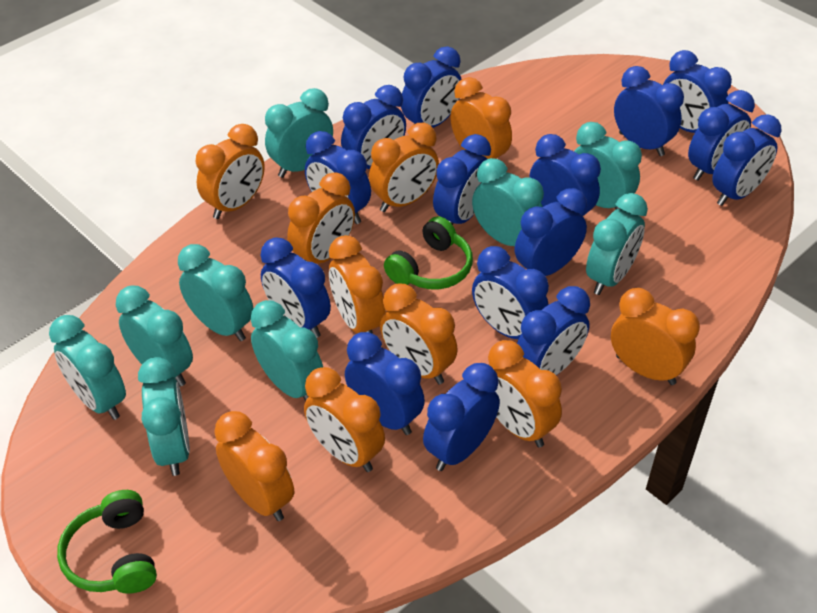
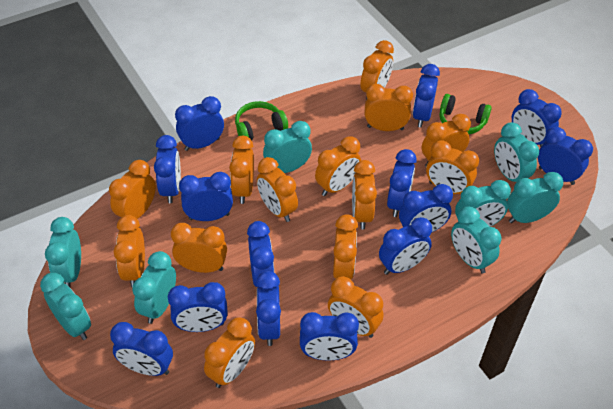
blue clock: [261,238,331,338] [305,131,371,224] [341,85,406,169] [345,332,425,435] [401,46,462,128] [423,363,500,471] [433,134,491,225] [472,246,549,339] [515,188,587,276] [517,286,590,375] [529,134,601,216] [614,66,684,156] [663,50,732,133] [688,90,755,181] [712,114,781,206] = 15 -> [110,322,173,376] [154,135,181,203] [168,282,228,332] [175,96,224,151] [179,172,233,221] [247,221,274,287] [256,271,281,346] [300,312,359,360] [379,217,432,275] [387,149,417,217] [399,184,453,232] [413,64,440,127] [512,89,562,147] [538,127,593,185] = 14
orange clock: [195,124,265,219] [214,411,294,521] [287,172,355,264] [304,367,385,472] [329,235,386,334] [369,123,439,212] [380,284,458,384] [450,77,512,159] [488,340,562,447] [611,288,700,385] = 10 -> [109,160,156,219] [114,215,145,287] [171,223,227,273] [204,317,255,388] [229,136,254,204] [257,157,298,222] [315,136,361,196] [328,276,383,338] [333,214,358,279] [352,160,377,229] [360,40,394,100] [364,84,413,131] [422,114,471,166] [426,140,479,194] = 14
turquoise clock: [49,315,126,420] [116,286,193,387] [138,357,190,476] [178,244,253,341] [251,300,323,401] [265,88,333,178] [472,158,544,246] [574,122,642,209] [586,193,648,295] = 9 -> [40,273,91,340] [45,217,81,288] [132,251,176,324] [263,121,312,173] [451,206,501,273] [455,180,511,227] [494,122,539,182] [507,172,563,223] = 8

